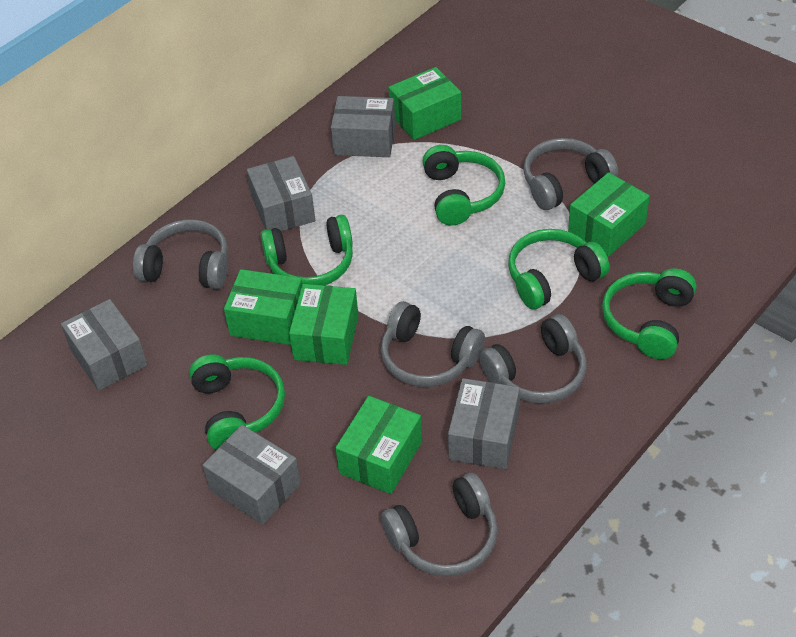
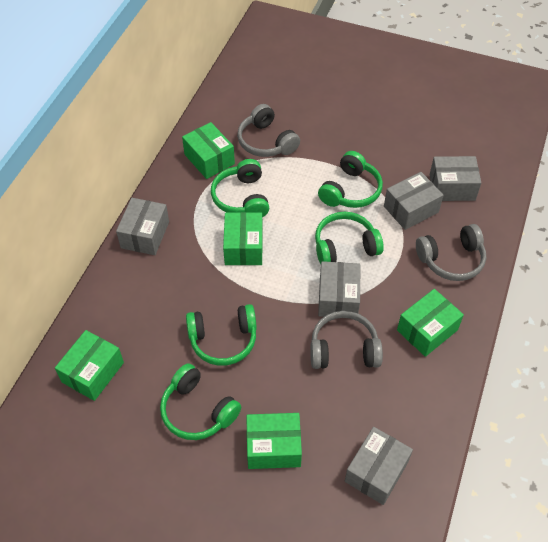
grey headphones: [133,220,228,289] [381,301,485,387] [381,473,498,577] [479,314,587,403] [523,138,618,210] = 5 -> [237,104,300,157] [310,311,383,369] [416,224,486,281] = 3

